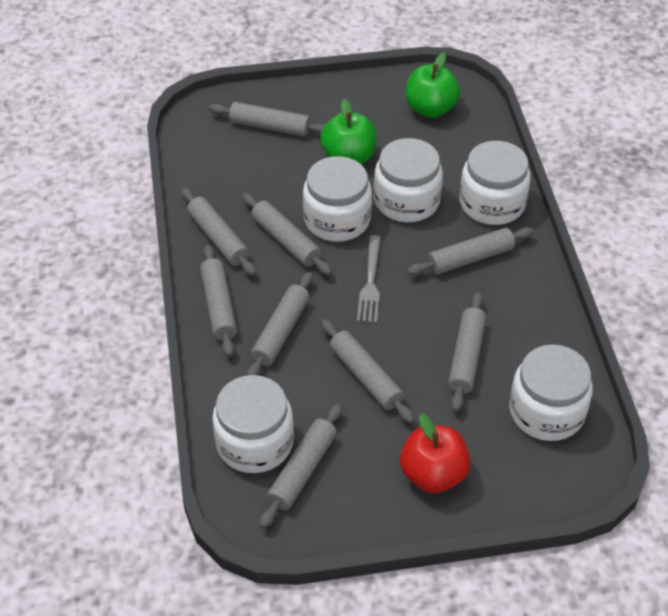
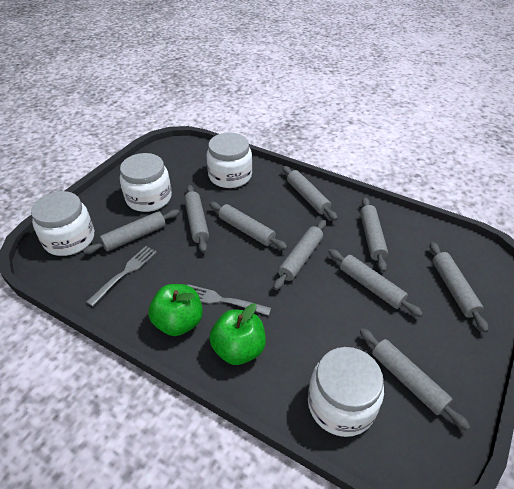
grey fork: [357,235,381,323] = 1 -> [87,246,157,306] [188,284,271,316] = 2
red apple: [400,414,471,493] = 1 -> none = 0
white jar: [212,375,294,473] [303,156,372,242] [374,138,443,222] [460,141,531,225] [509,345,593,441] = 5 -> [31,191,94,256] [120,153,172,212] [207,132,252,188] [308,347,384,437] = 4

